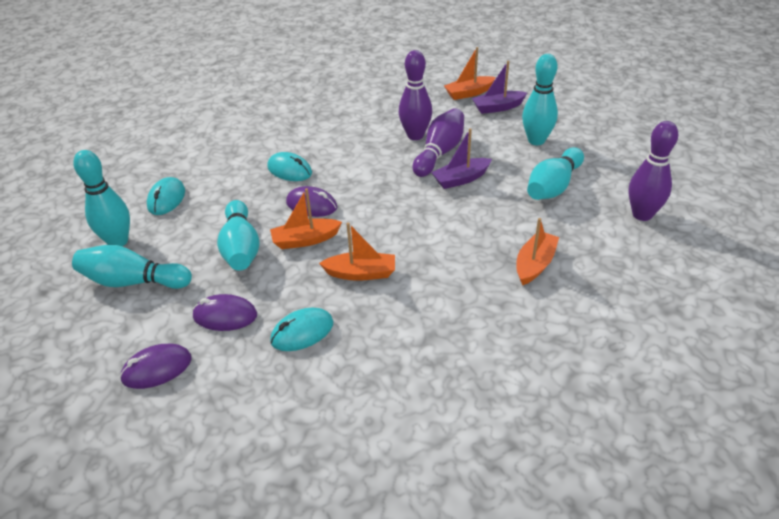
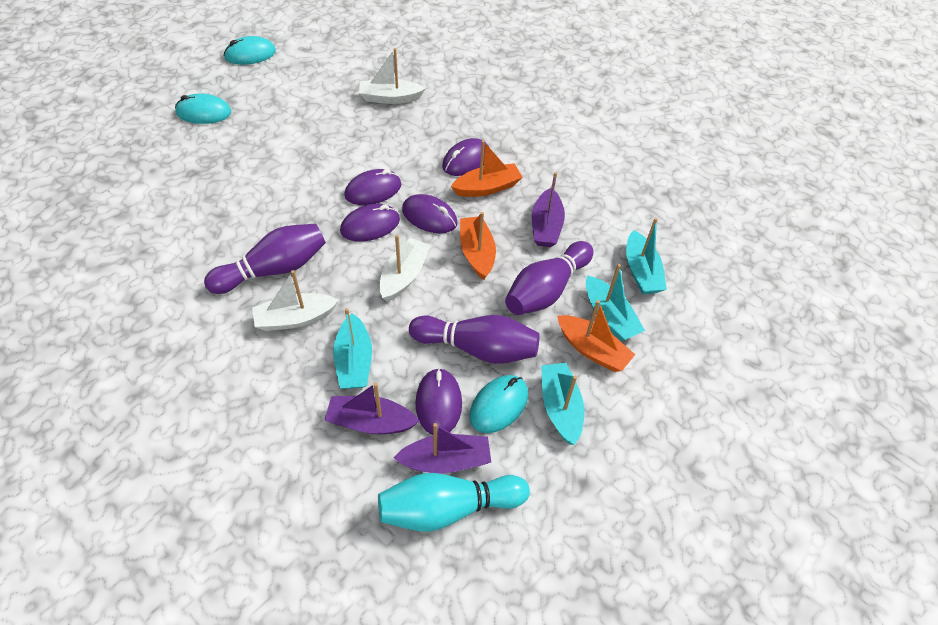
orange boat: [270,188,342,249] [319,222,395,281] [444,47,496,100] [516,218,559,285] = 4 -> [451,140,522,197] [460,212,496,280] [557,300,635,372] = 3
purple boat: [431,128,492,189] [472,61,527,114] = 2 -> [325,382,420,434] [394,423,491,473] [532,172,565,247] = 3
purple mouse: [120,344,192,389] [192,294,257,331] [286,186,337,217] = 3 -> [340,204,400,242] [344,169,401,205] [402,194,457,233] [415,368,462,435] [442,138,489,176] = 5
turquoise boat: none = 0 -> [333,308,372,389] [541,363,584,445] [586,264,645,341] [626,218,667,294] = 4
turquoise bowling pin: [72,245,192,289] [73,150,130,246] [217,200,260,271] [522,54,558,145] [527,147,584,200] = 5 -> [378,473,530,532] = 1
white boat: none = 0 -> [252,270,339,331] [359,48,426,104] [379,235,431,302] = 3

